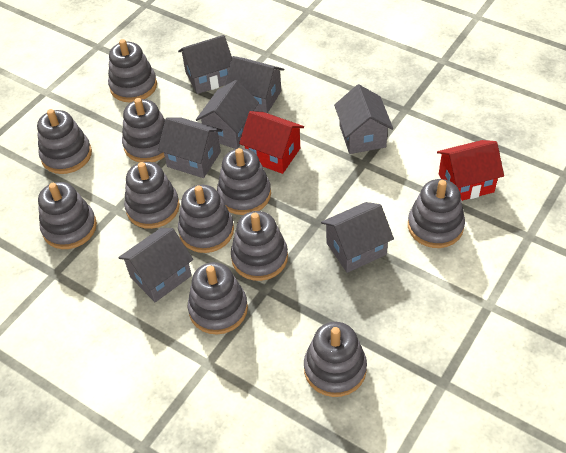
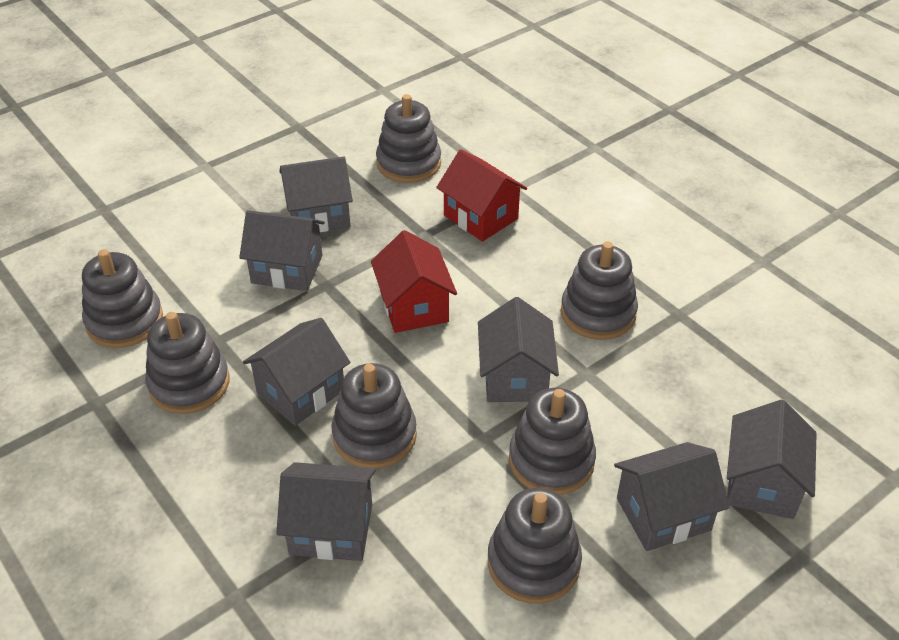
grey stacking toy: [37,109,92,174] [38,182,97,249] [108,39,157,102] [122,98,165,162] [124,162,180,229] [178,185,234,253] [188,262,248,335] [217,148,271,215] [231,211,288,281] [304,322,367,397] [408,179,465,248] = 11 -> [82,249,163,348] [145,312,229,414] [331,363,417,469] [376,94,441,183] [488,488,582,604] [509,388,596,495] [561,241,638,340] = 7

